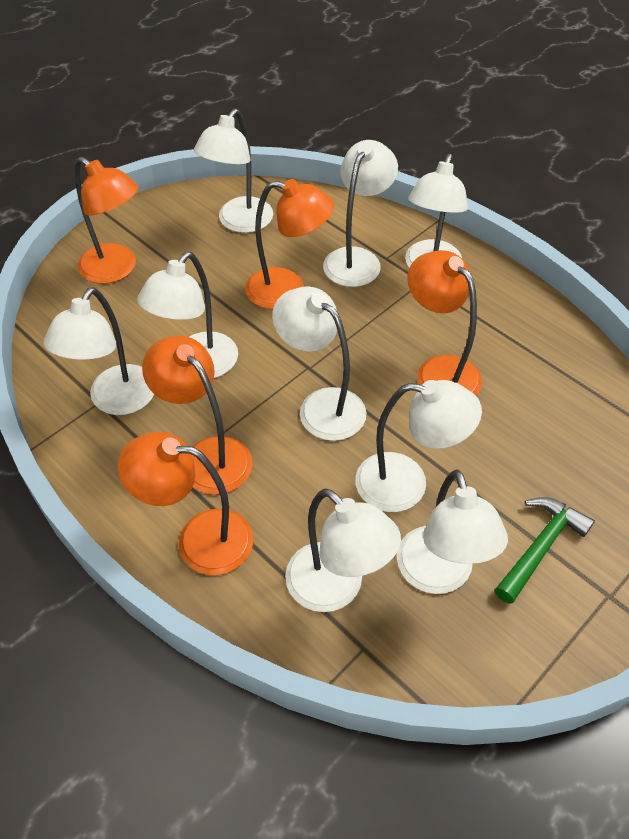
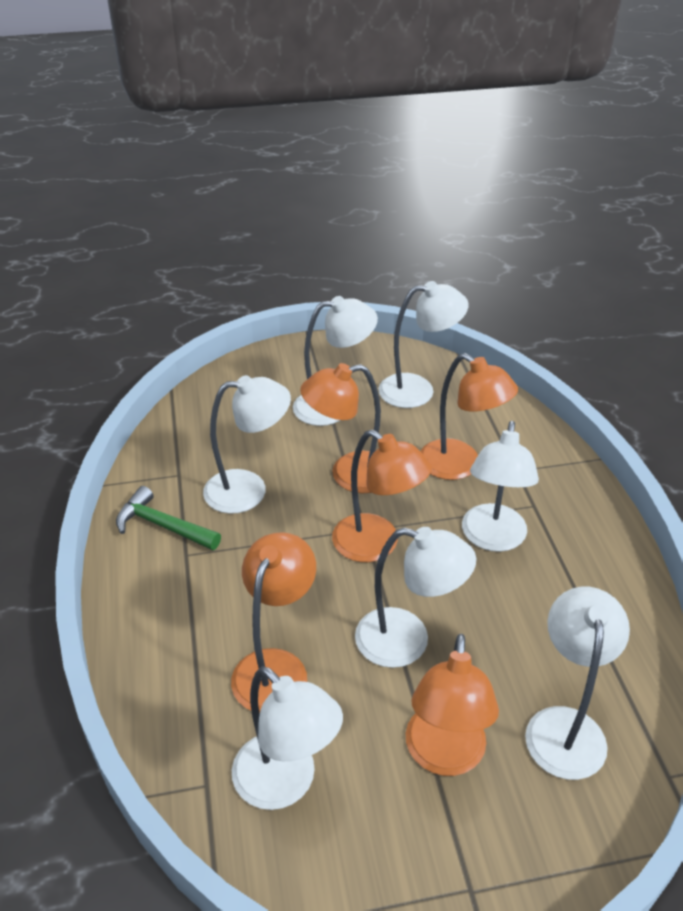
white lamp: [44,287,154,415] [137,252,238,378] [194,109,273,233] [272,286,366,441] [285,488,401,612] [323,140,398,287] [355,380,482,512] [397,469,508,594] [405,154,468,268] = 9 -> [203,375,291,514] [232,666,343,810] [293,296,378,426] [355,527,476,668] [378,281,469,408] [462,421,539,552] [525,587,630,780] = 7

